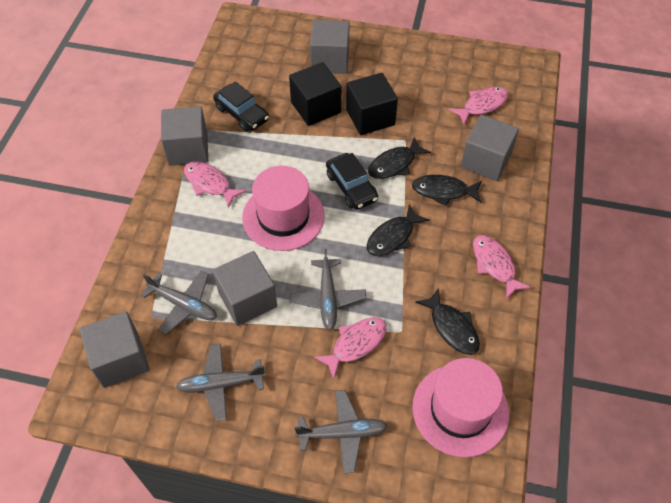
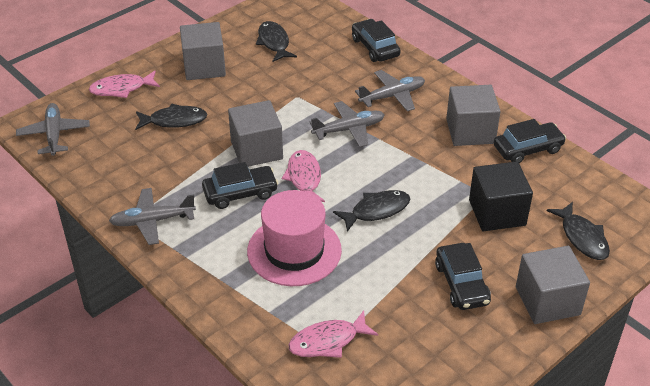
black car: [213,81,269,132] [326,153,378,210] = 2 -> [202,162,278,209] [352,19,400,62] [435,243,491,310] [494,119,566,163] = 4
black cube: [289,62,341,126] [346,73,398,135] = 2 -> [469,162,533,231] = 1
grey cube: [79,311,150,388] [161,106,208,166] [213,251,277,326] [310,20,350,74] [461,115,519,181] = 5 -> [180,22,226,80] [228,100,283,167] [446,85,501,146] [516,246,590,324] = 4
pink fish: [184,161,246,208] [314,317,387,379] [449,87,509,125] [473,235,531,300] = 4 -> [89,71,160,98] [282,150,325,202] [288,311,378,358] = 3
pink hat: [242,166,325,251] [412,358,509,457] = 2 -> [247,190,342,286] = 1

